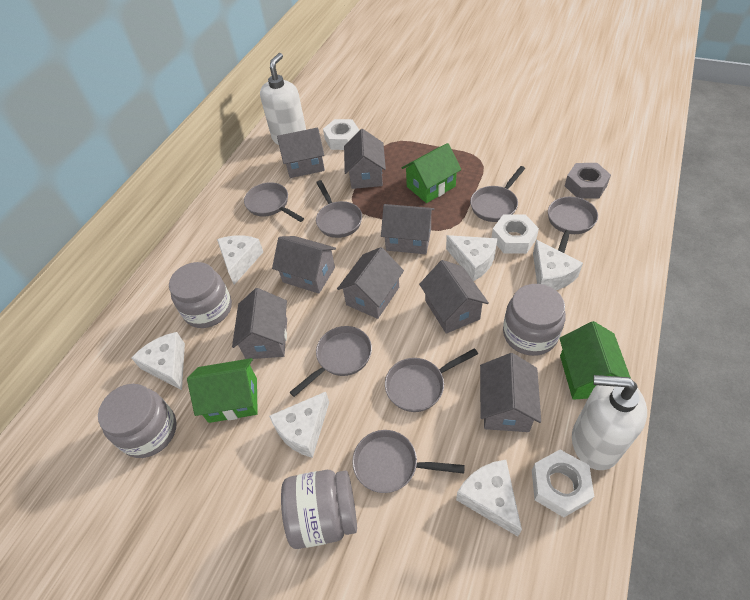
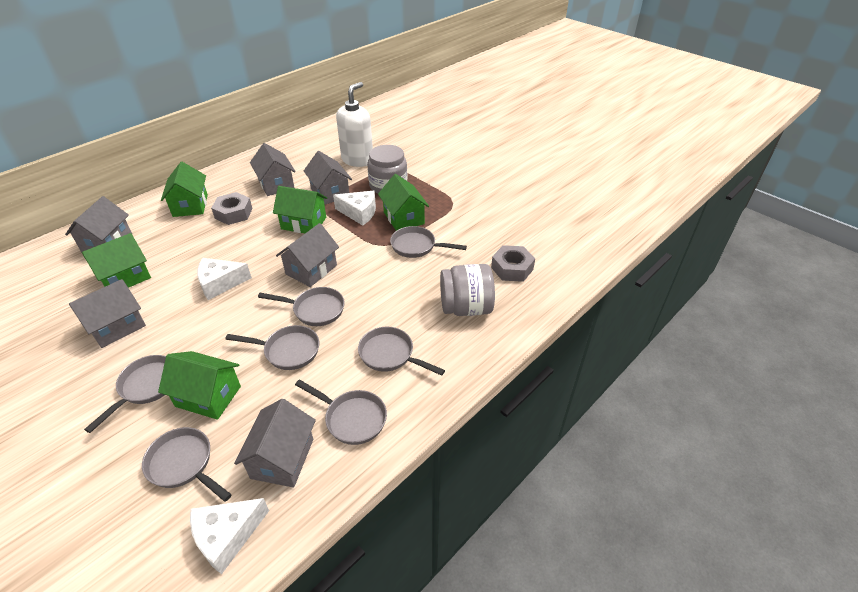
green house: [187,358,258,423] [402,143,461,203] [559,321,631,400] = 3 -> [82,233,151,288] [158,351,241,420] [161,162,208,217] [273,186,327,233] [378,174,429,231] = 5
grey house: [232,288,287,359] [272,236,336,294] [277,127,325,178] [337,247,404,319] [344,129,386,189] [381,204,435,254] [419,260,489,334] [480,353,541,432] = 8 -> [65,196,132,252] [69,279,146,348] [234,399,316,488] [250,143,296,196] [276,223,339,287] [304,151,352,205] = 6
grey jar: [98,384,177,458] [169,262,232,328] [281,470,357,549] [503,284,566,356] = 4 -> [367,145,408,193] [440,264,495,316] = 2
grey nut: [565,163,611,198] = 1 -> [211,192,253,225] [491,245,535,282] = 2
white cheese: [131,332,185,390] [217,235,263,285] [269,392,329,458] [446,235,497,281] [456,460,522,537] [533,240,583,290] = 6 -> [190,498,269,575] [197,258,252,300] [333,190,376,226] = 3
white nut: [323,119,359,150] [492,214,539,254] [532,450,594,517] = 3 -> none = 0
white soap dispenser: [260,53,306,145] [572,375,647,470] = 2 -> [336,82,373,167] = 1

